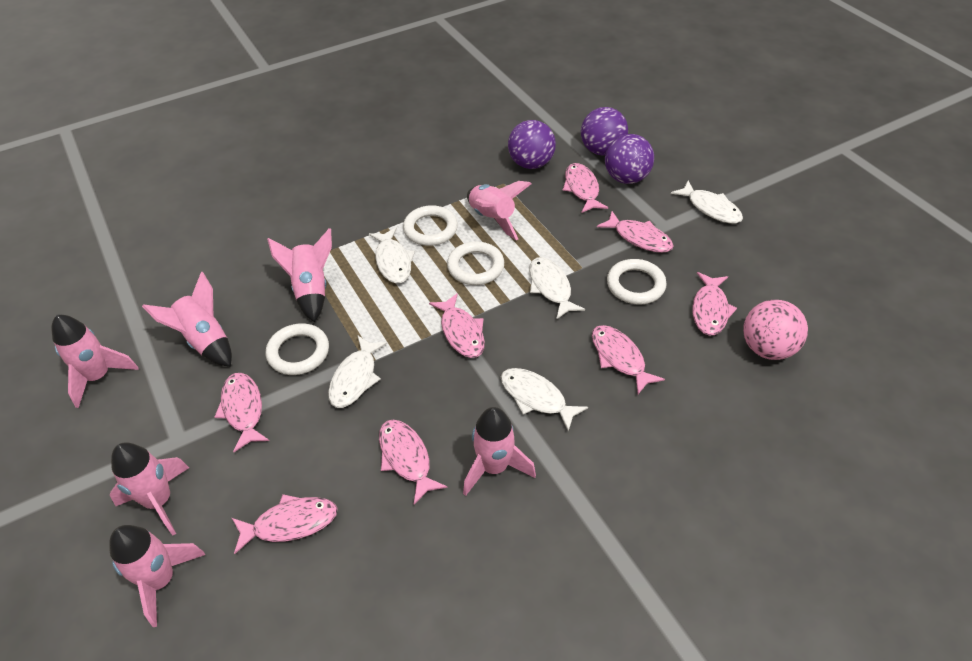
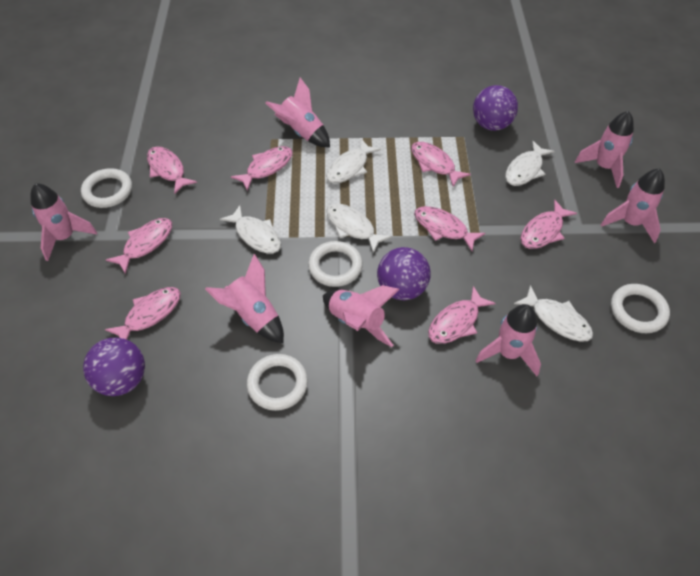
pink ball: [743,300,808,360] = 1 -> none = 0

